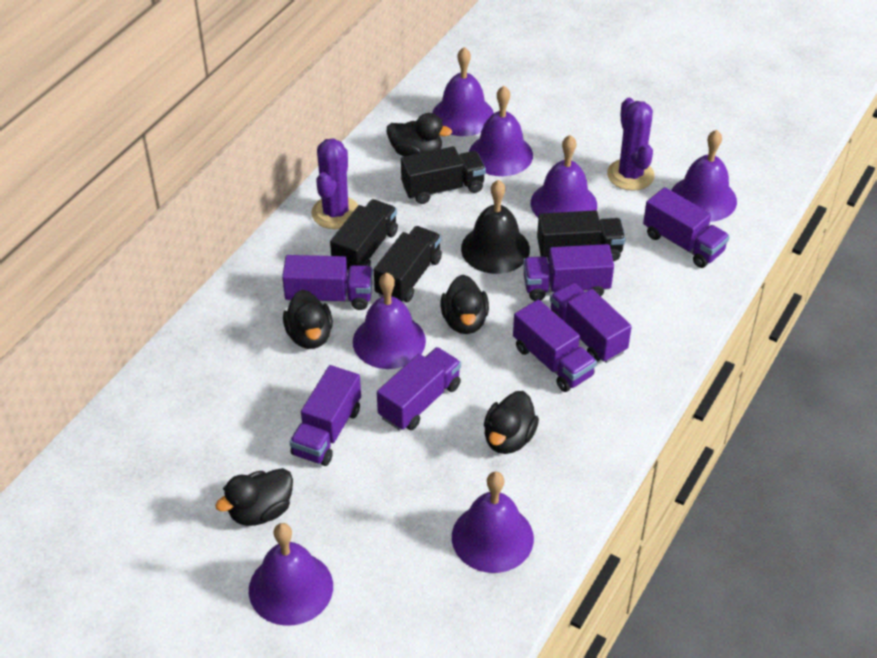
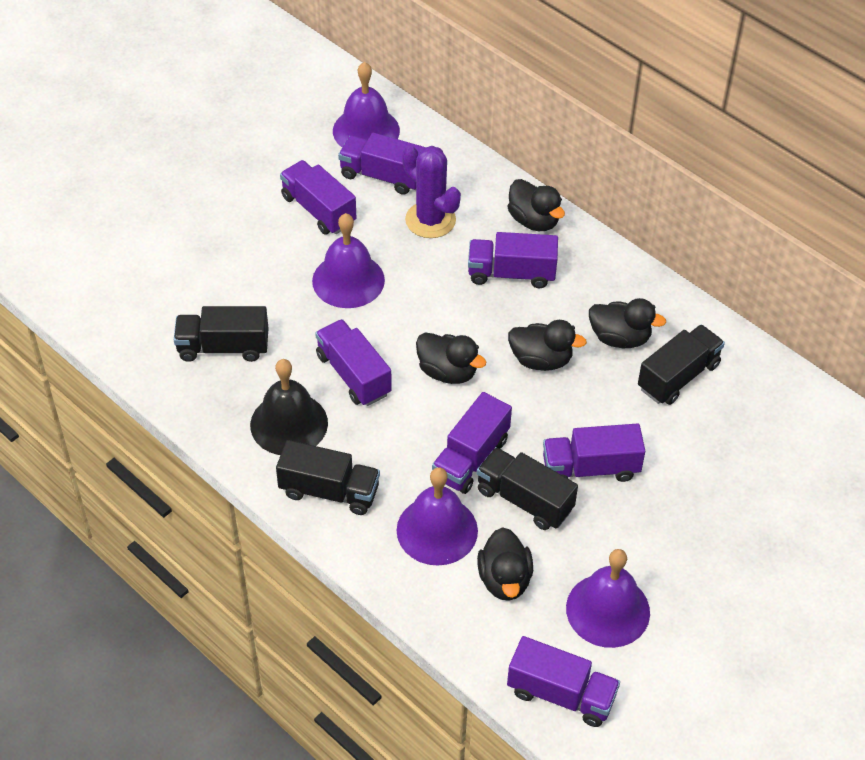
purple bell: [249,523,333,626] [353,273,426,369] [432,47,494,136] [452,472,534,573] [469,86,533,176] [531,135,597,218] [671,130,737,222] = 7 -> [312,213,385,308] [333,62,400,147] [397,467,478,566] [566,549,650,648] = 4
purple cactus: [311,138,358,229] [607,98,655,191] = 2 -> [402,145,461,238] = 1

